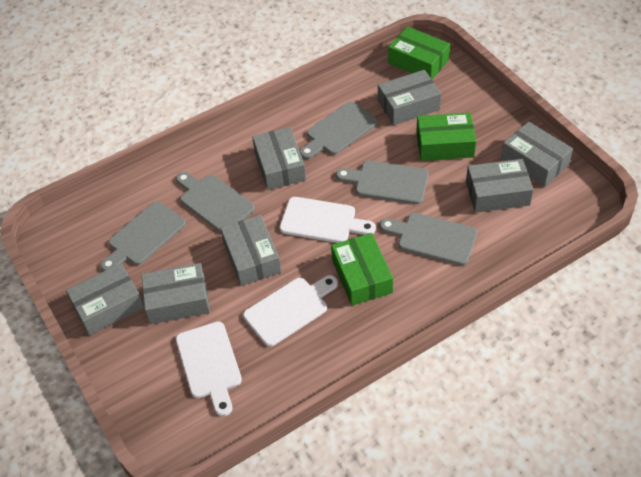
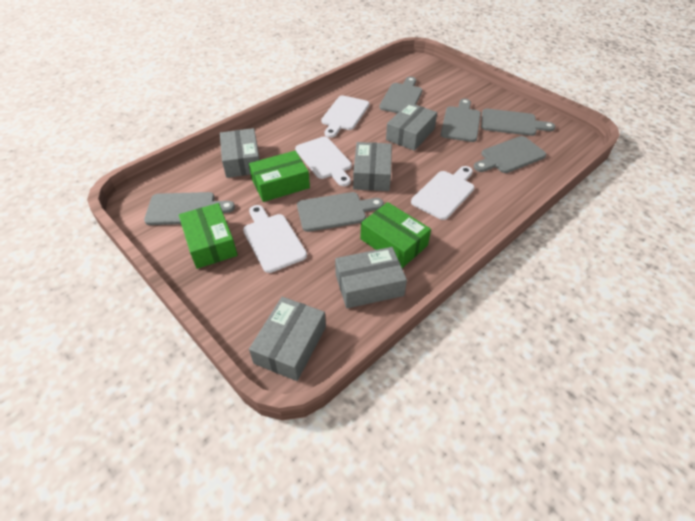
grey box: [66,263,144,335] [141,263,210,324] [220,215,281,286] [252,127,306,190] [378,70,441,125] [466,159,534,213] [501,122,573,187] = 7 -> [220,128,260,178] [249,297,326,381] [335,247,407,308] [353,142,392,191] [386,103,437,151] = 5
grey cutting board: [100,202,186,272] [176,172,255,233] [300,101,378,159] [336,161,429,204] [380,213,477,265] = 5 -> [144,192,235,225] [297,192,384,232] [379,77,423,113] [441,99,481,142] [474,136,547,173] [481,109,555,136] = 6
white cutting board: [176,321,242,417] [243,275,338,347] [279,197,376,243] = 3 -> [243,205,307,273] [295,136,352,186] [321,95,369,138] [411,166,474,220] = 4

